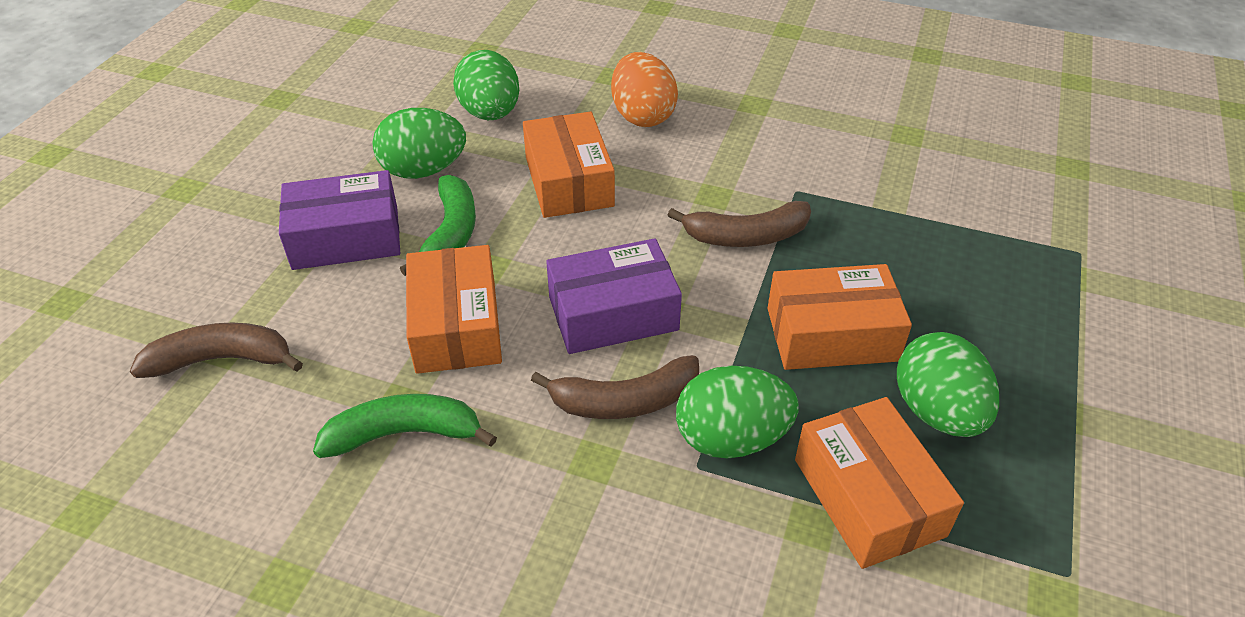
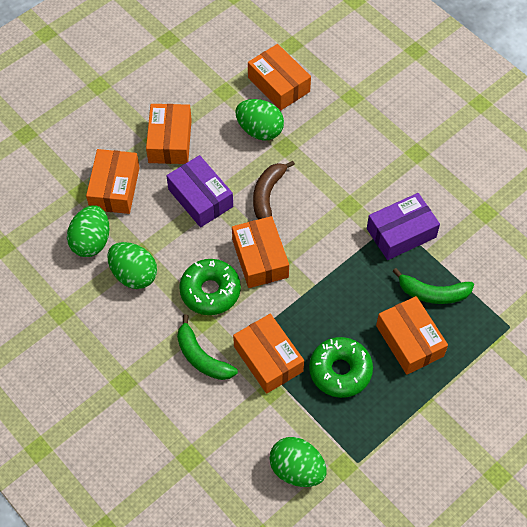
brown banana: [130,323,303,378] [531,355,699,419] [668,201,811,247] = 3 -> [253,161,295,219] = 1
green donut: none = 0 -> [179,259,241,315] [309,337,373,398] = 2
orange box: [406,245,502,374] [523,112,615,218] [767,264,912,370] [795,397,964,569] = 4 -> [86,149,140,214] [146,104,192,164] [232,216,289,288] [233,314,304,394] [248,44,311,111] [376,296,448,375] = 6
orange egg: [611,52,678,127] = 1 -> none = 0

